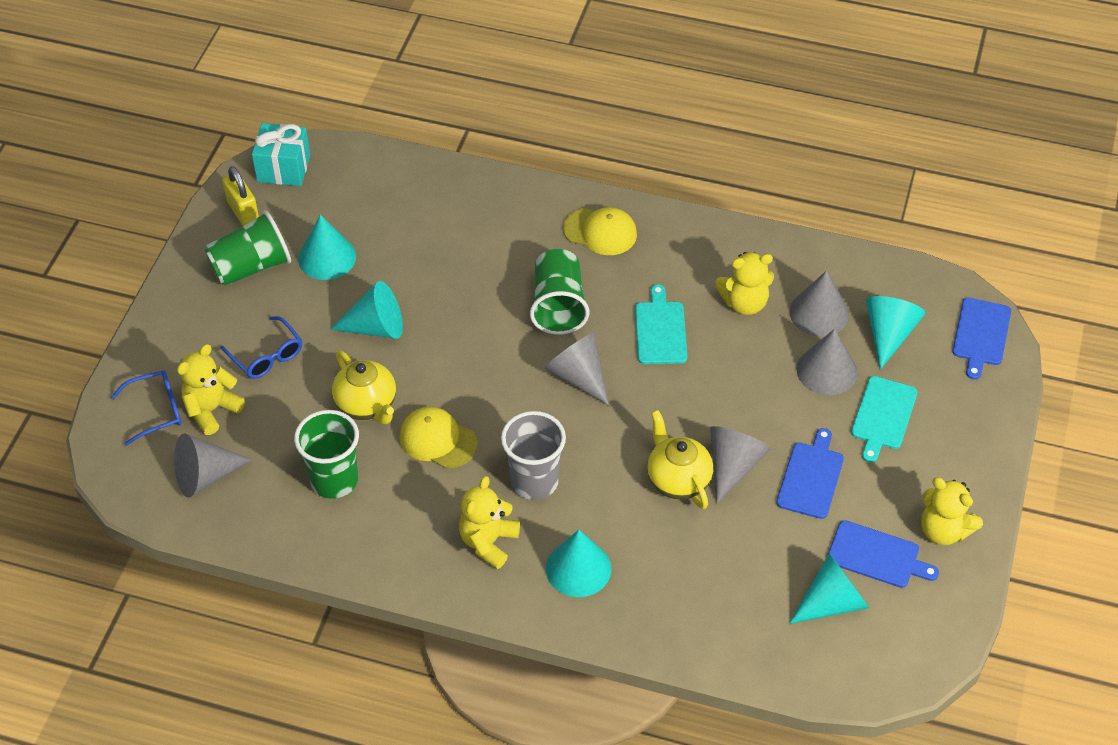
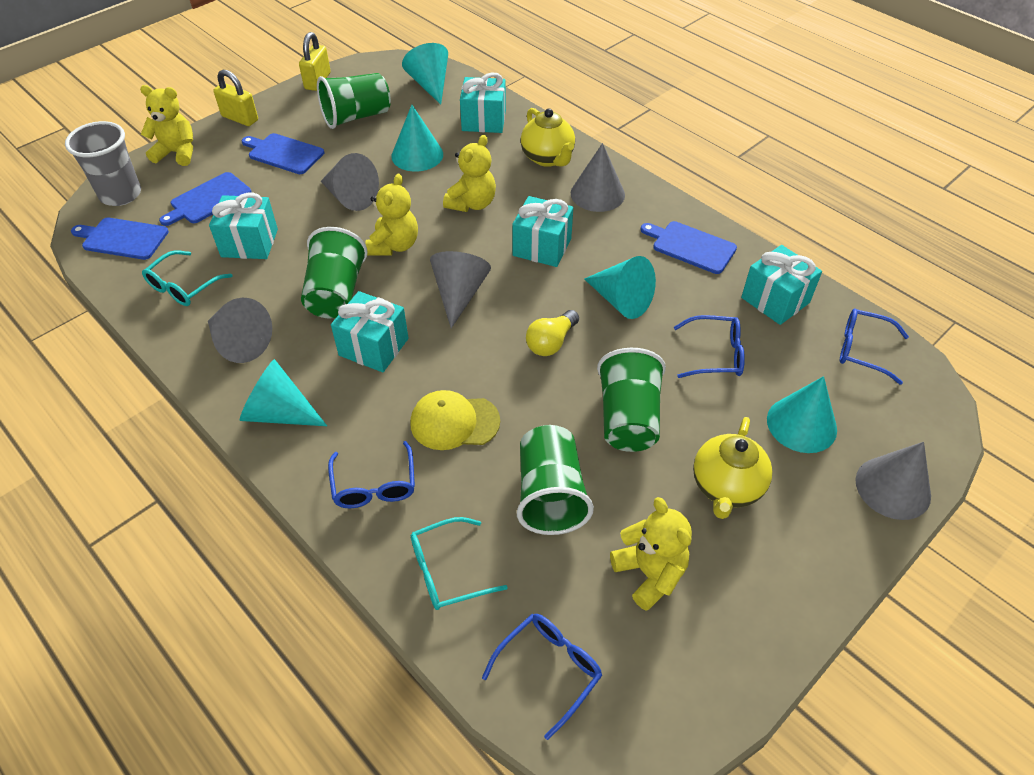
blue cutting board: [776,428,844,519] [827,520,939,588] [952,298,1011,380] = 3 -> [71,217,169,260] [159,172,252,226] [242,133,324,174] [640,221,737,274] = 4
blue glasses: [111,370,182,446] [220,316,302,379] = 2 -> [328,441,415,508] [482,614,602,740] [674,315,745,378] [840,309,909,385] = 4
green cup: [204,211,291,286] [294,410,359,499] [530,249,589,335] = 3 -> [301,227,368,318] [317,73,391,129] [517,425,594,535] [597,348,666,452] = 4
turquoise cutting board: [635,284,687,364] [851,376,918,463] = 2 -> none = 0
turquoise gift: [252,123,310,186] = 1 -> [209,193,278,259] [331,291,408,372] [460,72,506,133] [512,196,573,267] [741,245,822,325] = 5
turquoise glasses: none = 0 -> [142,250,233,306] [411,517,508,610] = 2
yellow cap: [399,407,478,469] [563,207,637,255] = 2 -> [410,390,500,450] = 1
yellow light bulb: none = 0 -> [526,310,579,356] = 1
yellow padlock: [222,166,259,226] = 1 -> [213,70,258,126] [299,32,331,91] = 2

